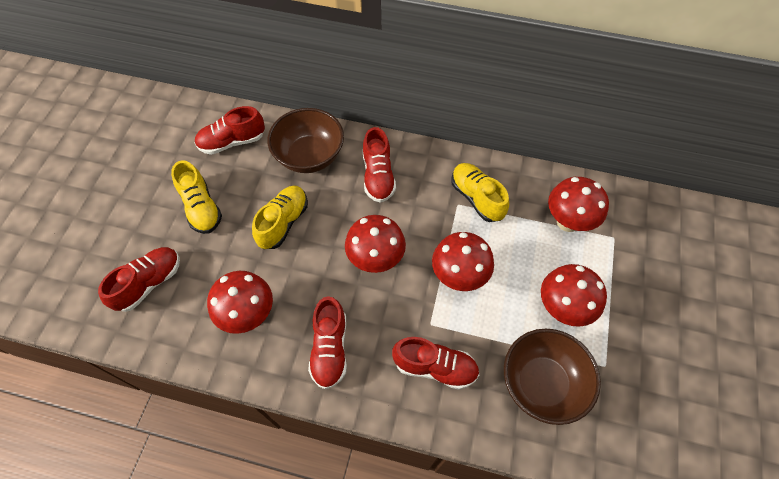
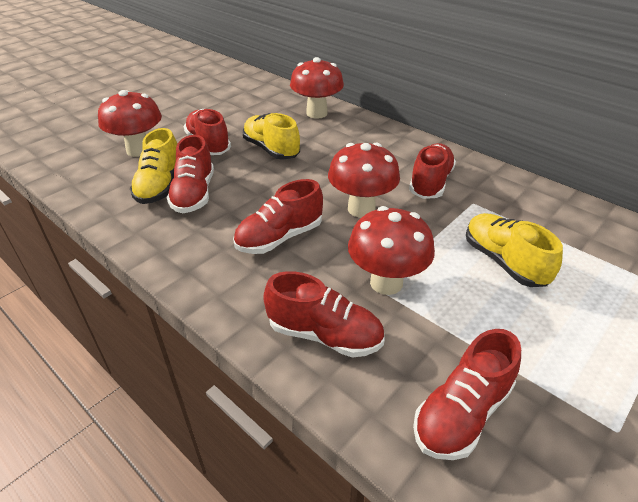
brown bowl: [267,108,344,173] [504,329,601,425] = 2 -> none = 0
red mushroom: [207,271,273,334] [345,215,406,273] [432,232,494,291] [541,264,607,327] [548,177,609,232] = 5 -> [98,90,162,157] [290,57,344,119] [328,143,400,218] [348,206,435,295] = 4
red shoe: [98,247,180,312] [194,106,265,155] [308,296,347,389] [363,127,396,203] [392,337,479,390] = 5 -> [167,135,214,213] [184,109,231,155] [233,179,323,254] [263,271,385,357] [409,143,456,199] [413,329,521,460] = 6

